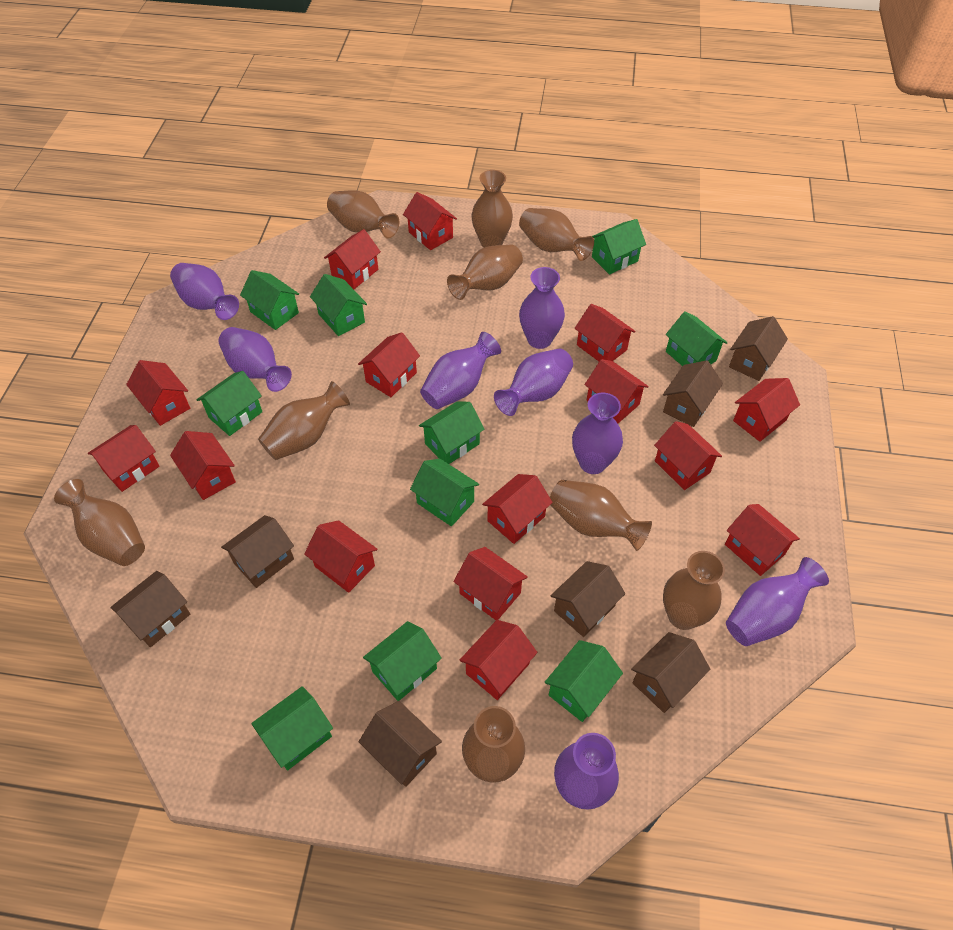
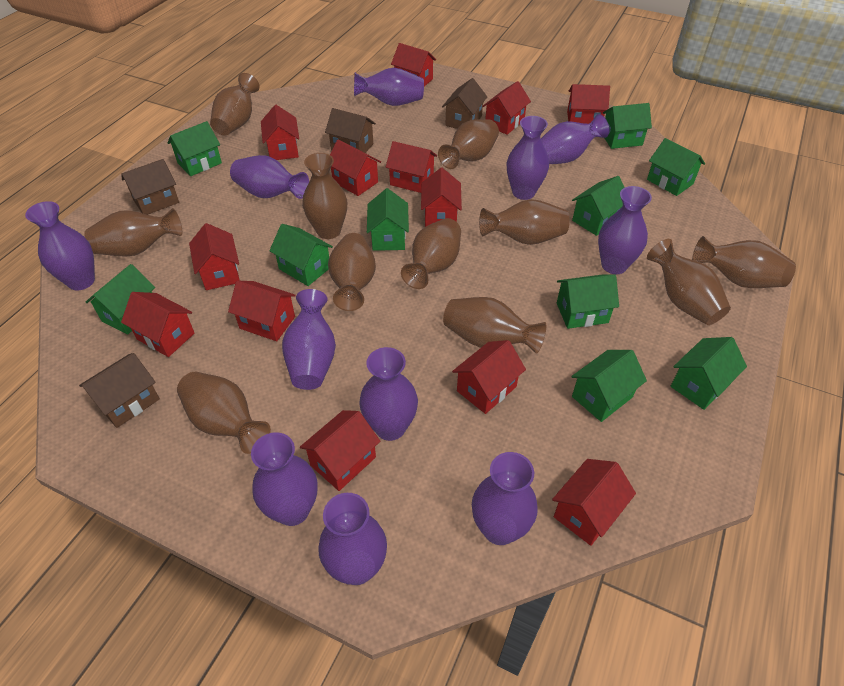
brown house: [110,571,190,647] [221,515,294,588] [359,701,442,787] [550,561,625,637] [631,632,710,713] [663,360,723,427] [729,316,788,381] = 7 -> [79,353,160,428] [122,159,179,215] [325,108,376,153] [442,78,487,129] = 4
brown vase: [54,479,145,566] [258,381,350,460] [327,190,399,238] [447,244,523,300] [462,706,525,783] [471,170,513,248] [519,208,594,261] [550,480,652,551] [663,551,725,630] = 9 -> [85,208,182,257] [177,372,271,454] [210,73,260,136] [302,153,347,239] [328,233,376,311] [401,218,461,289] [438,119,499,169] [443,297,546,354] [479,199,570,245] [647,239,731,325] [692,236,796,288] = 11
purple vase: [170,263,239,320] [218,327,292,392] [420,332,501,409] [494,349,573,416] [519,267,565,349] [554,733,619,810] [572,393,623,474] [726,557,829,646] = 8 -> [25,201,95,290] [230,155,309,199] [251,432,317,526] [282,289,336,390] [318,493,387,585] [354,68,424,106] [359,347,418,441] [472,452,538,545] [507,116,549,200] [541,114,609,164] [598,186,652,274] = 11
red house: [88,425,160,492] [126,360,190,426] [170,431,236,500] [304,520,377,593] [324,229,381,289] [358,332,420,397] [403,192,457,250] [453,547,528,620] [459,620,537,700] [482,474,553,544] [575,304,636,361] [584,359,649,423] [654,421,722,490] [725,504,800,576] [733,378,800,442] = 15 -> [121,292,195,357] [189,223,240,290] [228,280,296,341] [261,105,299,160] [300,410,380,491] [330,139,381,196] [386,141,437,193] [391,43,436,87] [421,168,462,227] [452,340,526,414] [483,81,531,135] [552,459,636,546] [567,84,610,124] = 13

